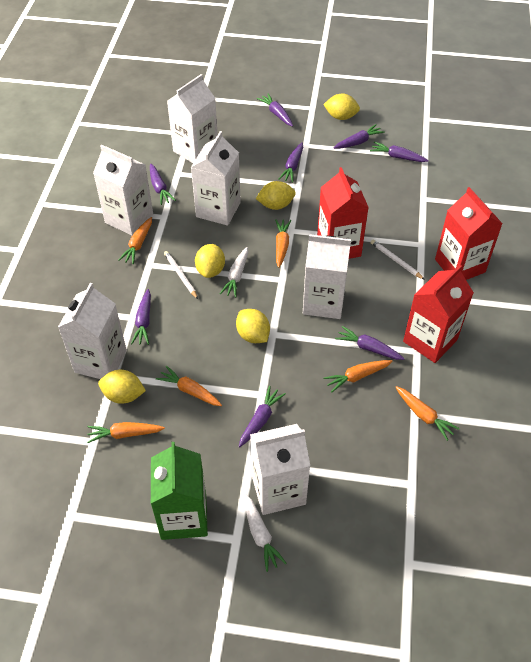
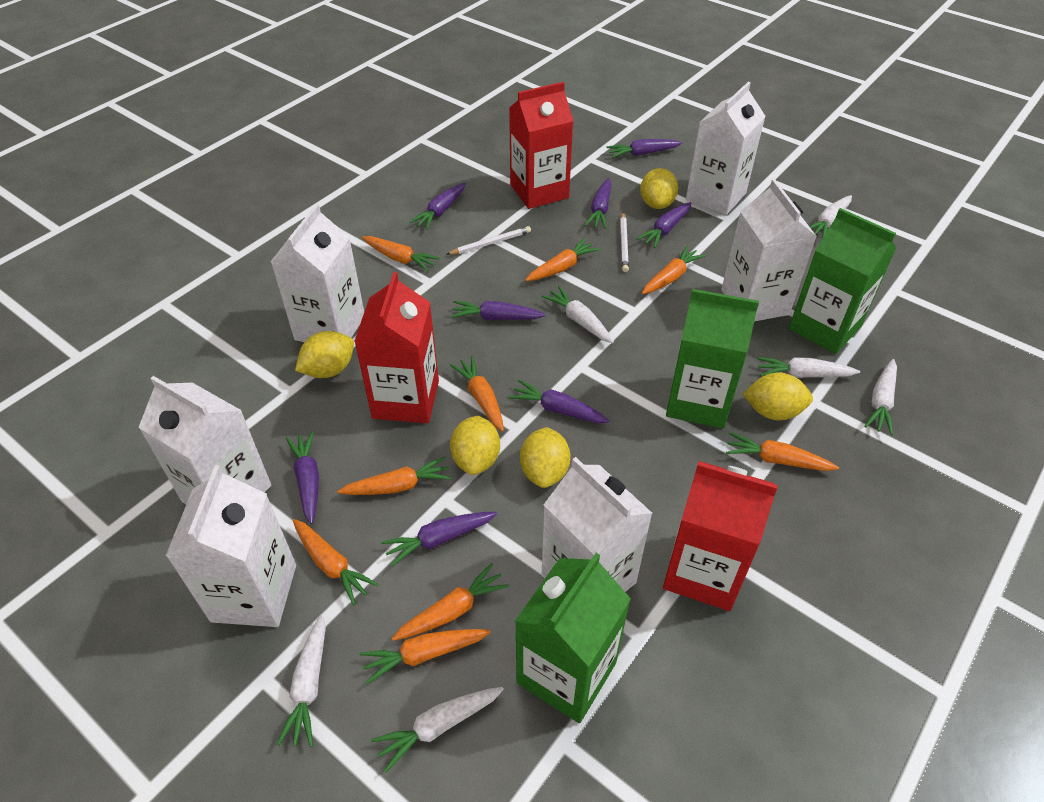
green carton: [151,442,208,540] = 1 -> [515,553,631,723] [666,289,759,429] [789,208,896,354] = 3
orange carrot: [87,422,165,443] [118,217,152,264] [156,366,222,406] [275,219,291,268] [324,360,393,392] [395,386,460,441] = 6 -> [293,519,378,606] [337,457,452,495] [360,629,491,684] [362,236,440,271] [392,563,509,641] [450,356,504,432] [525,238,600,281] [642,246,706,294] [726,432,839,471] = 9
white carrot: [220,247,248,298] [245,494,286,572] = 2 -> [277,614,326,747] [371,687,504,772] [542,286,614,343] [757,357,860,378] [810,195,852,239] [864,359,897,435] = 6

